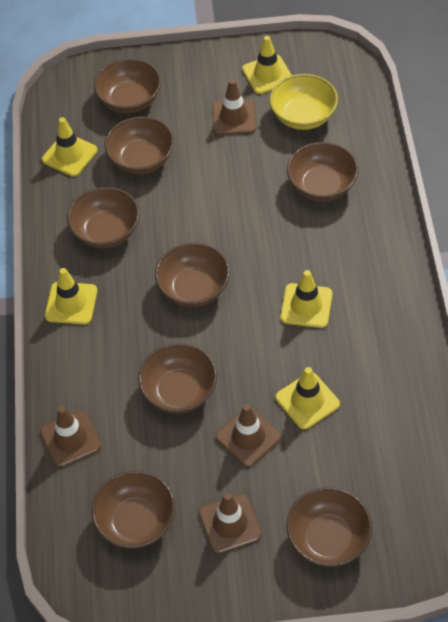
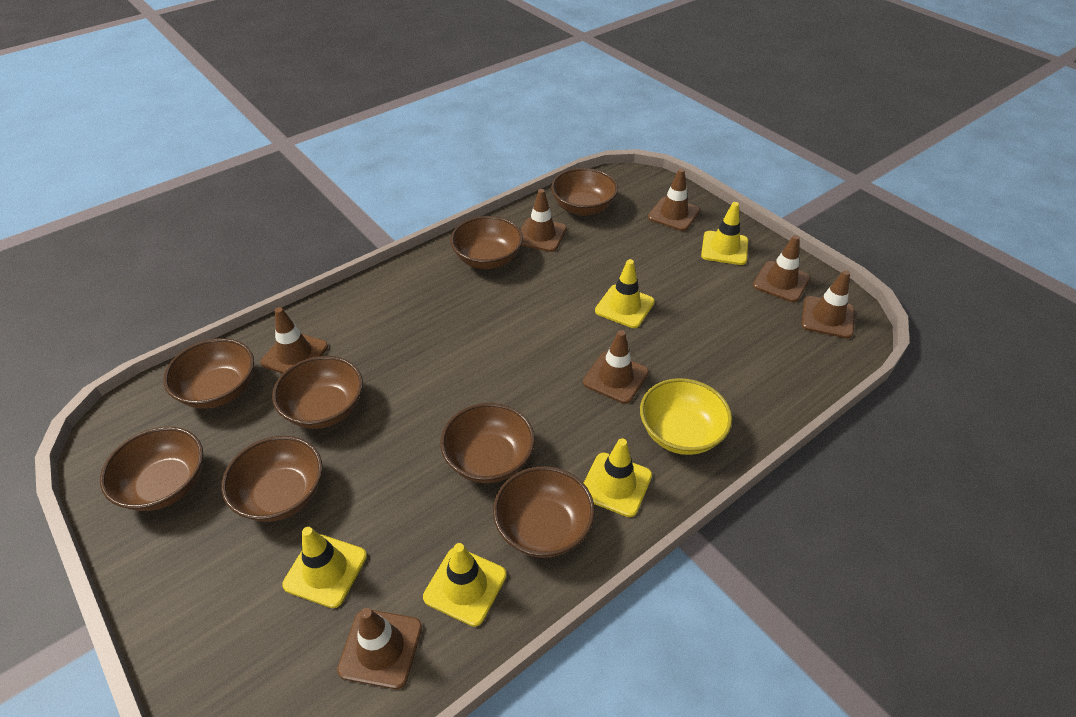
brown traffic cone: [40,406,101,467] [199,493,262,554] [212,79,256,135] [216,404,281,467] = 4 -> [260,307,328,374] [337,608,422,689] [520,189,567,252] [583,330,649,404] [648,169,700,231] [753,235,810,302] [801,270,855,339] = 7

